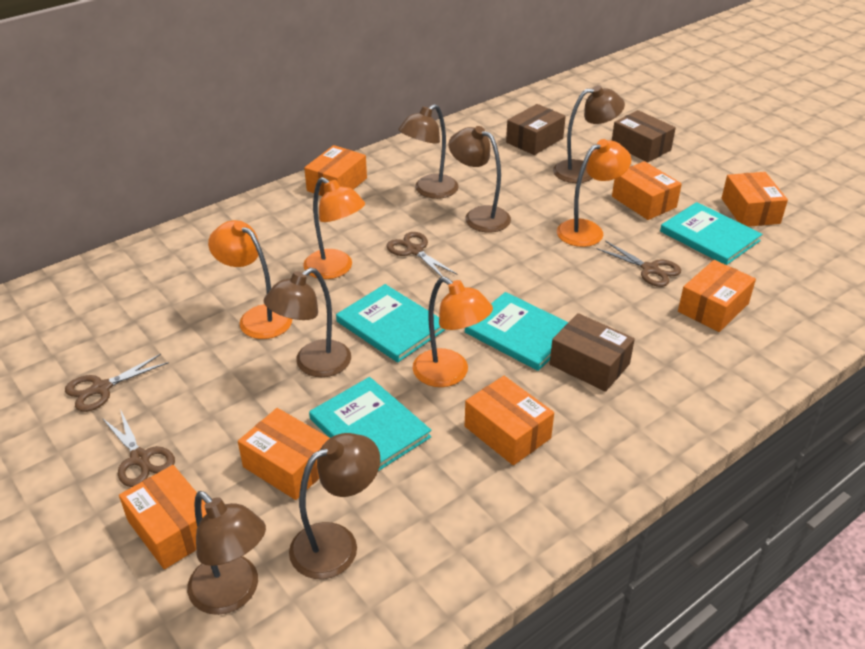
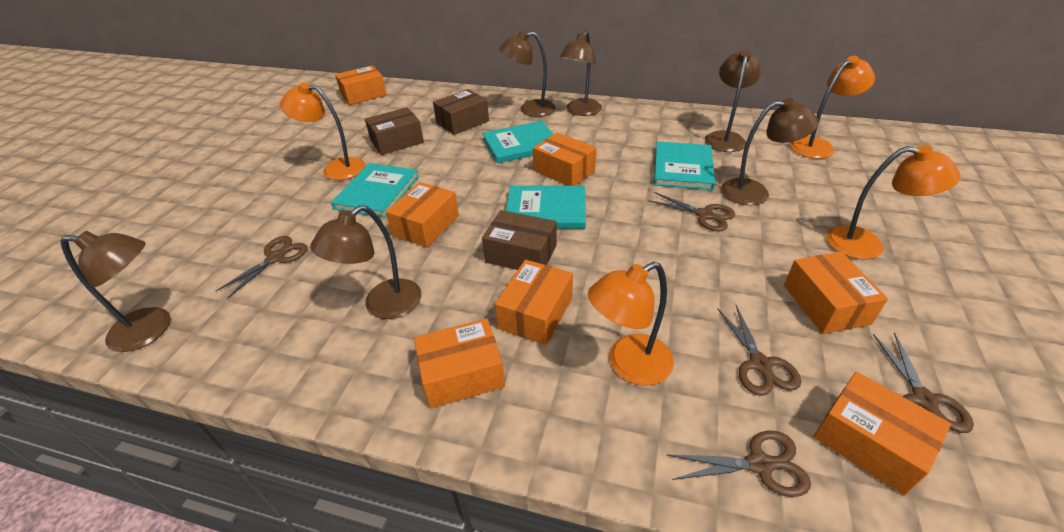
brown scissors: [65,354,169,412] [102,409,175,487] [387,232,458,277] [597,241,681,287] = 4 -> [216,236,308,299] [648,192,735,232] [667,431,811,497] [717,305,801,396] [873,333,974,433] = 5

